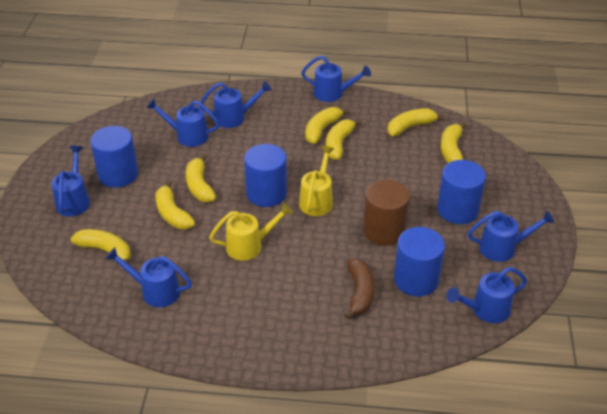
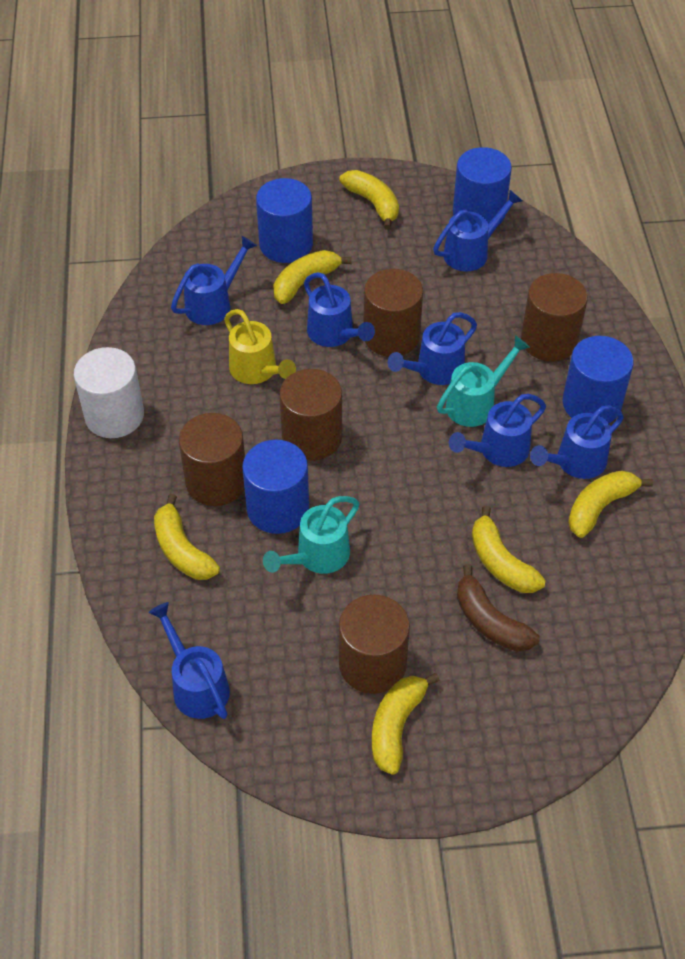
brown cylinder: [363,180,410,246] = 1 -> [179,413,245,506] [279,369,342,461] [339,595,410,694] [364,269,423,357] [521,273,588,362] = 5
turquoise watering can: none = 0 -> [263,496,359,574] [437,335,530,427] = 2
white cylinder: none = 0 -> [74,347,144,438] = 1
yellow banana: [71,229,131,265] [155,181,195,229] [186,154,216,202] [305,107,350,144] [326,119,362,160] [387,108,445,136] [440,122,467,163] = 7 -> [154,494,220,580] [273,250,352,304] [339,170,399,230] [372,673,440,775] [472,506,546,593] [568,470,653,538] = 6
yellow watering can: [209,203,293,261] [299,146,334,216] = 2 -> [224,309,296,384] = 1

